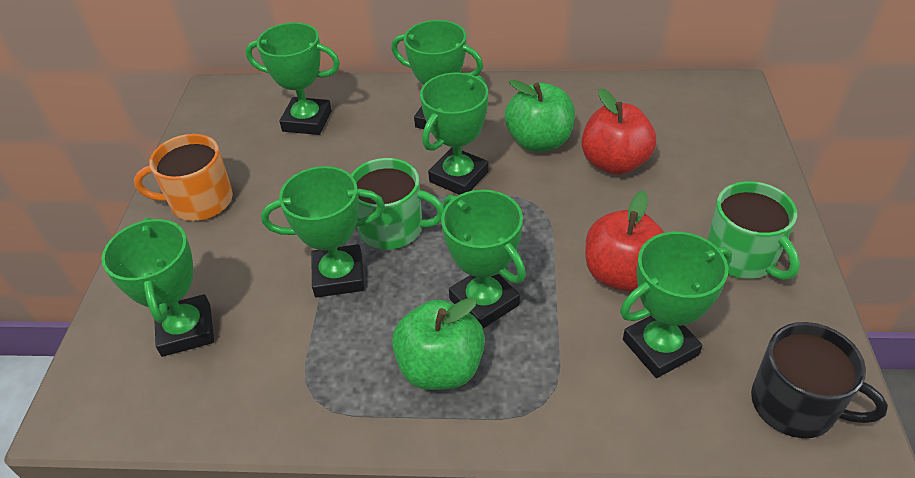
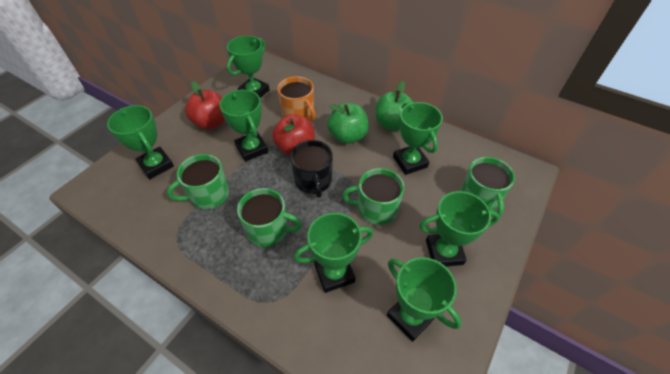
green mug: [351,158,444,250] [707,181,800,280] = 2 -> [167,154,229,209] [237,188,302,247] [342,168,404,225] [461,157,515,217] = 4

